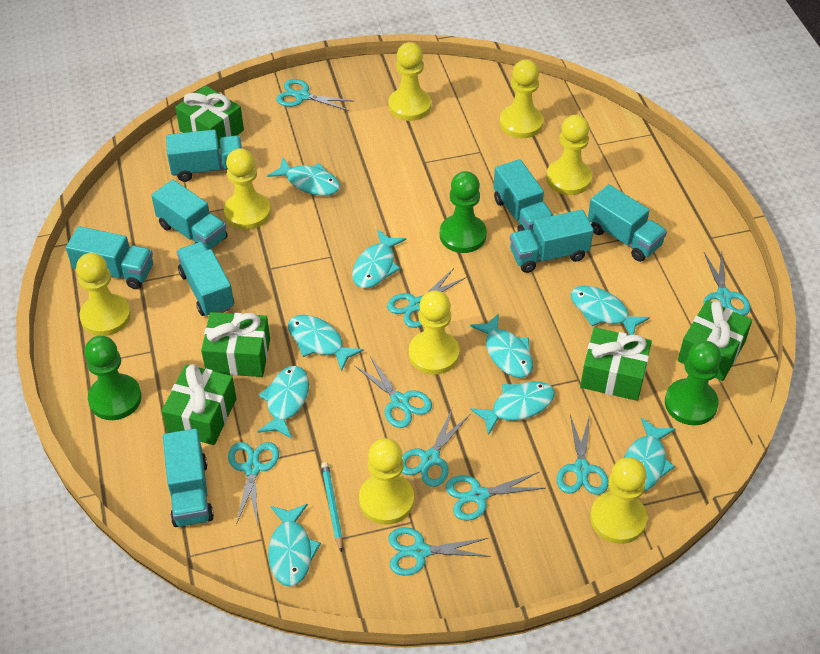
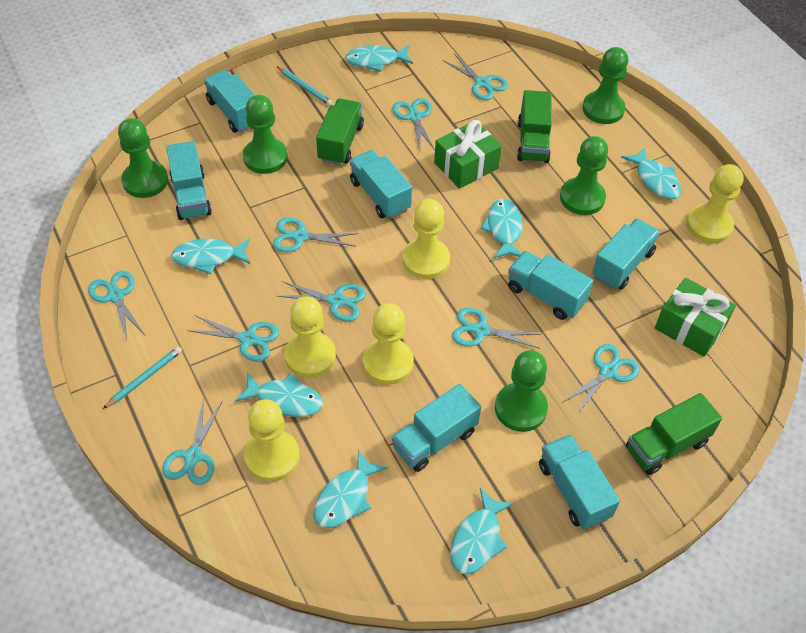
green gift: [162,364,237,445] [175,85,244,149] [201,312,270,377] [580,327,652,401] [678,300,752,381] = 5 -> [434,120,502,189] [655,277,736,357] = 2
green pawn: [84,336,142,420] [440,171,487,253] [665,341,721,425] = 3 -> [118,118,168,198] [243,95,288,174] [495,350,548,432] [560,136,608,215] [582,47,629,124] = 5
green truck: none = 0 -> [316,99,364,165] [517,90,552,163] [626,393,722,475] = 3
turquoise fish: [257,366,309,439] [267,158,340,196] [268,504,321,587] [288,315,364,372] [352,229,406,288] [470,313,533,378] [471,381,555,435] [571,286,650,335] [624,418,675,491] = 9 -> [171,238,250,274] [235,372,323,417] [313,449,388,528] [345,45,413,72] [450,488,514,575] [480,199,523,259] [621,147,682,200] = 7
turquoise pencil: [321,462,343,553] = 1 -> [103,346,182,409] [277,66,333,106] = 2
turquoise truck: [66,226,153,289] [151,180,227,250] [163,429,214,527] [166,130,242,182] [177,241,234,316] [493,159,554,232] [510,209,594,273] [588,184,667,262] = 8 -> [166,141,212,220] [204,70,255,133] [350,150,412,219] [392,384,481,472] [508,251,593,320] [539,434,620,529] [592,218,660,290] = 7
yellow pawn: [76,253,131,336] [224,148,271,230] [359,438,414,525] [388,42,431,121] [409,290,459,375] [500,59,543,138] [546,115,592,195] [590,457,647,544] = 8 -> [244,399,300,482] [284,296,336,378] [363,303,414,385] [403,199,450,279] [686,164,743,243] = 5

